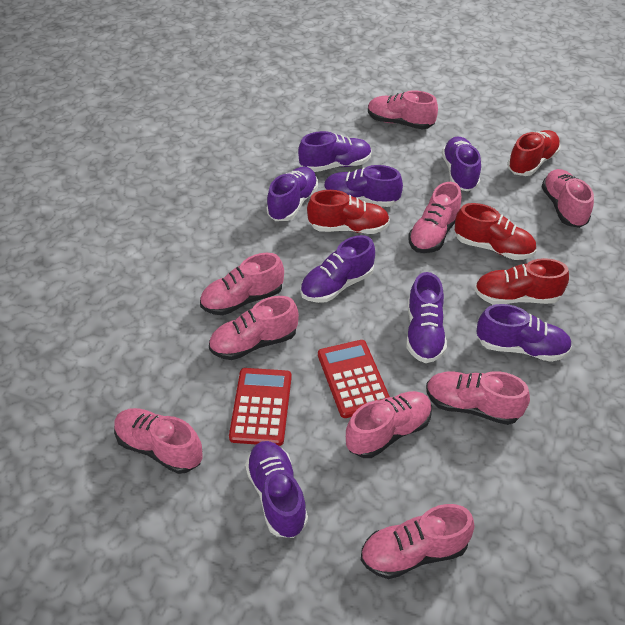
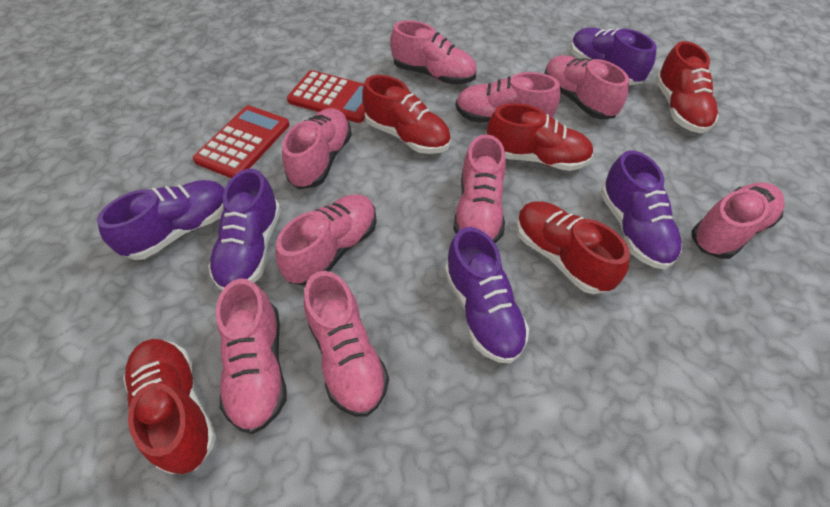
purple shoe: [245,441,308,538] [266,167,318,221] [298,131,372,172] [300,235,375,303] [324,165,403,207] [406,272,447,363] [442,136,481,191] [476,304,572,362] = 8 -> [97,180,225,260] [208,168,281,291] [445,227,529,363] [570,28,656,85] [600,151,683,269] = 5
red shoe: [307,190,390,234] [455,203,537,260] [474,258,569,305] [507,130,560,176] = 4 -> [123,339,216,474] [362,75,451,154] [487,103,593,171] [516,201,630,294] [655,41,719,133] = 5

